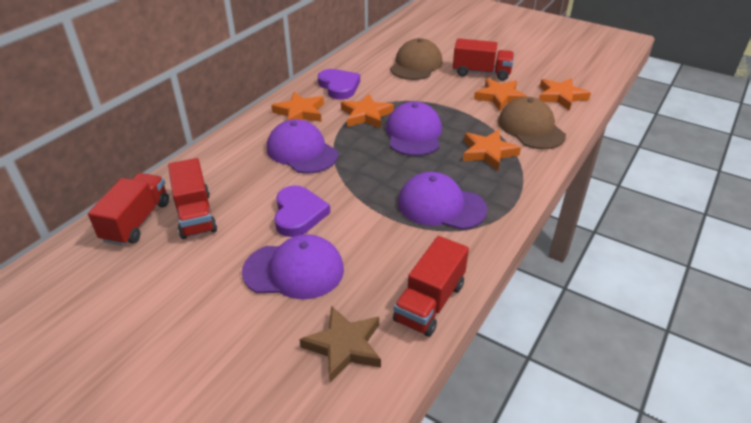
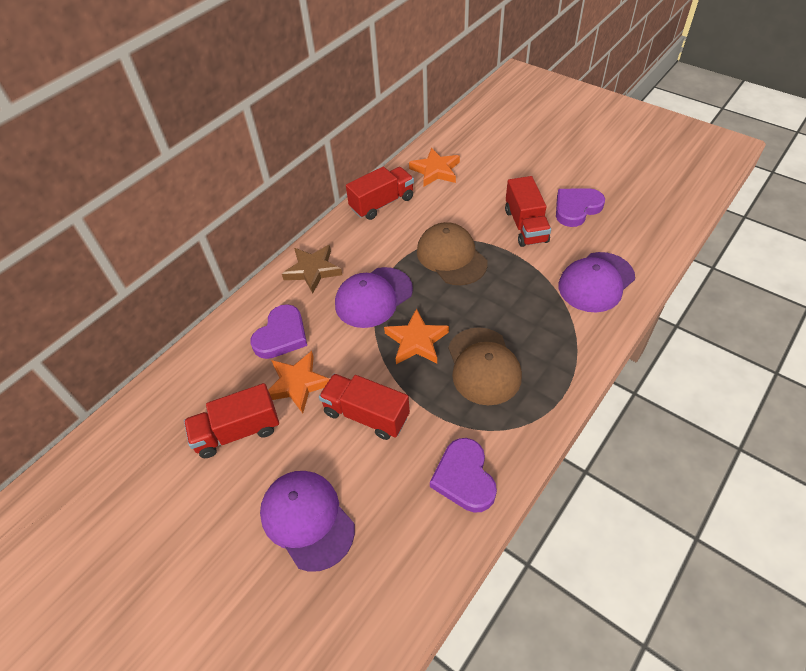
orange star: [271,92,324,122] [341,94,394,128] [463,130,521,170] [474,78,528,111] [539,78,591,111] = 5 -> [268,351,330,413] [384,308,449,364] [409,148,460,187] = 3
purple cap: [242,234,344,300] [267,119,338,174] [386,101,442,156] [398,172,487,230] = 4 -> [260,471,355,572] [335,267,413,328] [559,252,635,312] = 3
purple heart: [274,185,331,237] [318,69,360,100] = 2 -> [251,304,307,359] [430,438,497,513] [556,188,605,227] = 3

